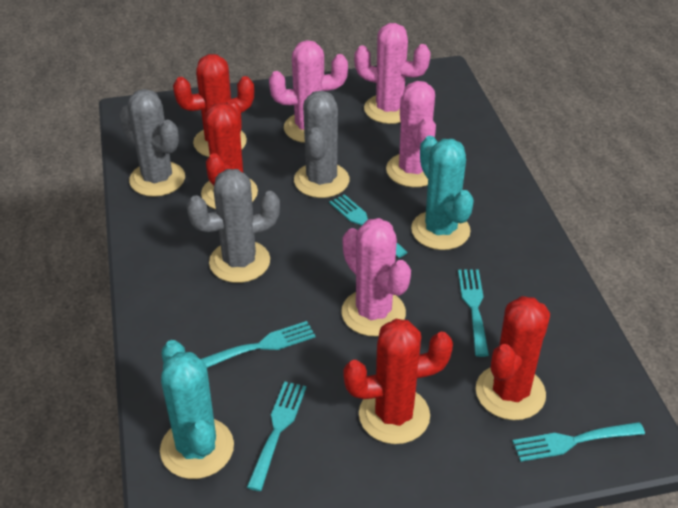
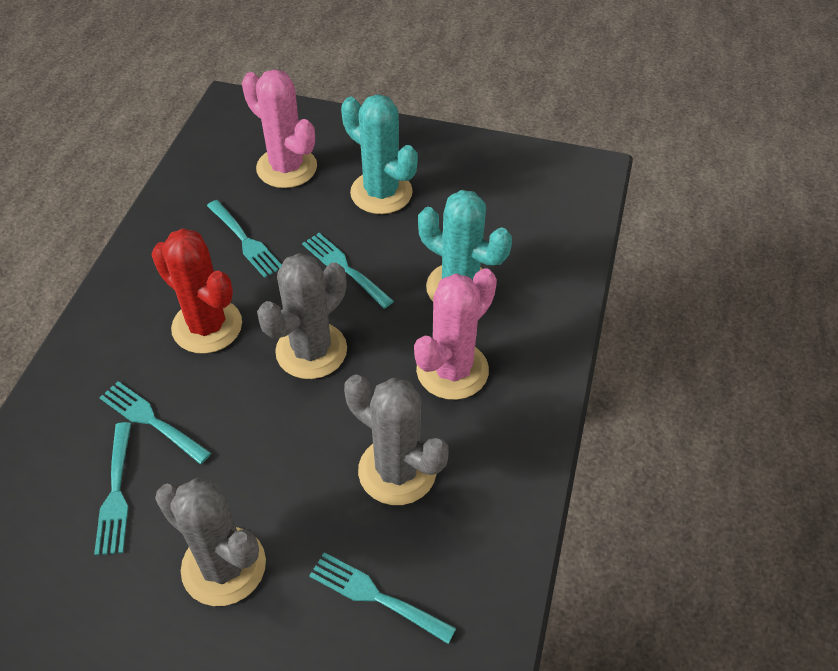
pink cactus: [269,40,348,143] [341,218,411,336] [354,23,431,124] [386,81,436,187] = 4 -> [242,69,317,188] [414,268,497,400] = 2
red cactus: [173,54,254,157] [201,100,258,210] [343,319,453,444] [476,296,550,420] = 4 -> [151,228,242,354] = 1

